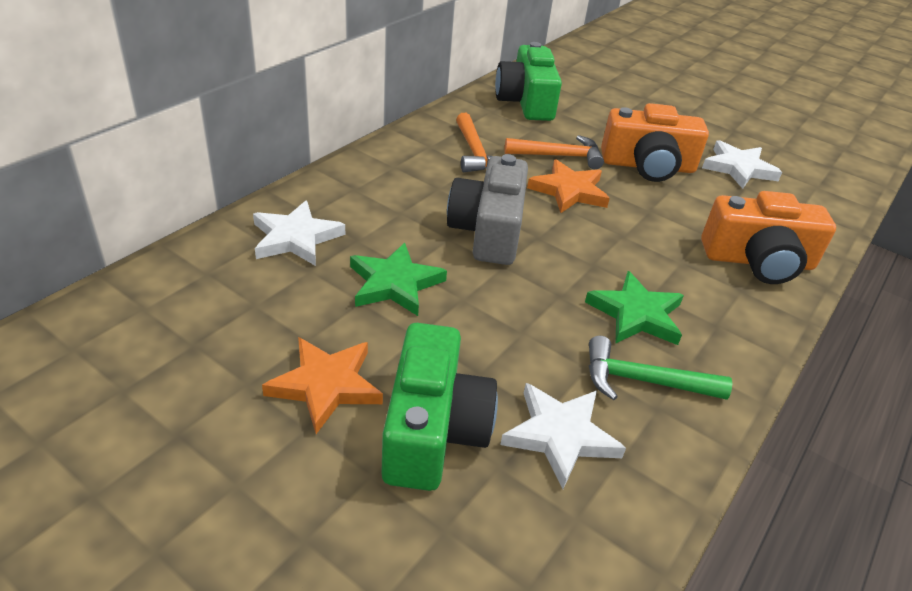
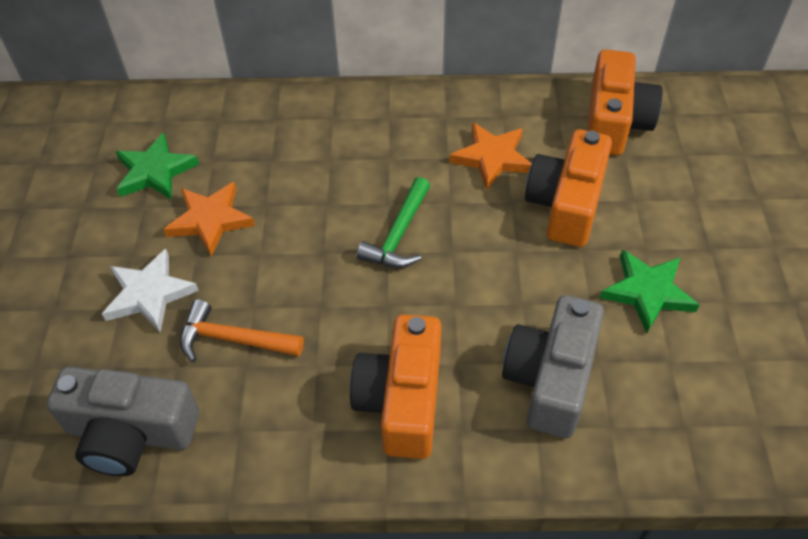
green camera: [381,323,498,491] [495,42,562,121] = 2 -> none = 0
grey camera: [447,154,528,265] = 1 -> [46,366,200,476] [502,295,604,438] = 2
orange camera: [601,103,709,182] [701,191,836,284] = 2 -> [350,314,441,459] [525,129,612,247] [587,50,663,155] = 3
orange hammer: [456,113,511,172] [504,135,604,169] = 2 -> [180,299,304,362] = 1
white star: [253,200,345,266] [500,383,626,489] [702,140,782,189] = 3 -> [102,249,199,332] = 1

